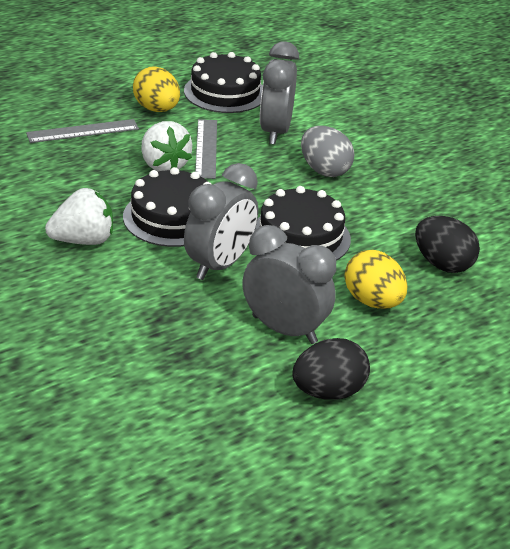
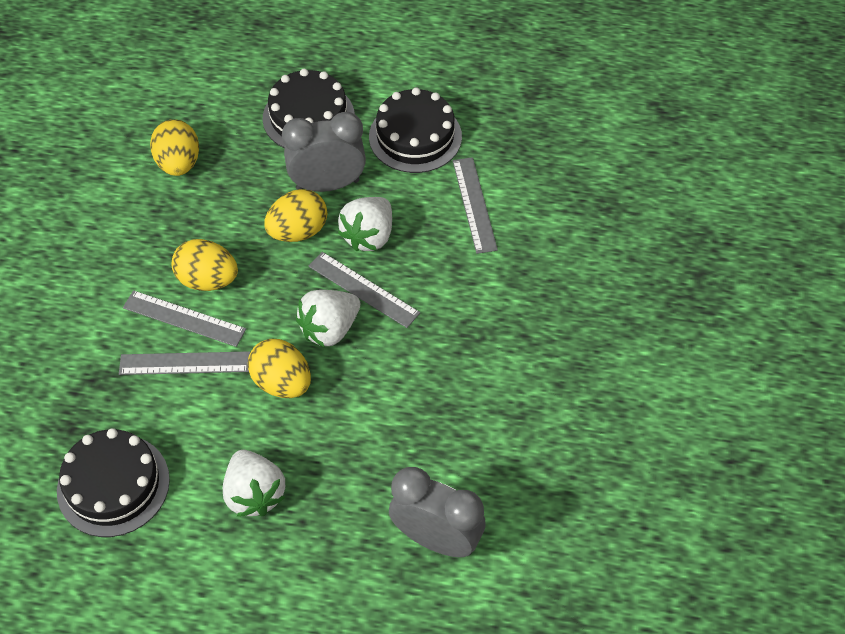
black egg: [292,338,370,400] [415,216,480,273] = 2 -> none = 0
grey clock: [184,163,258,280] [242,225,336,344] [260,41,299,145] = 3 -> [282,112,366,192] [389,467,485,557] = 2
grey egg: [301,126,354,177] = 1 -> none = 0
grey ruler: [26,119,139,143] [195,119,217,179] = 2 -> [119,351,250,375] [123,290,246,347] [308,252,420,328] [453,157,498,254] = 4
white strawberry: [45,188,113,245] [141,121,192,171] = 2 -> [223,450,285,517] [296,290,360,347] [338,197,392,251] = 3
yellow egg: [133,66,180,112] [344,250,408,309] = 2 -> [150,119,199,176] [172,239,238,291] [248,339,311,398] [264,189,327,242] = 4

